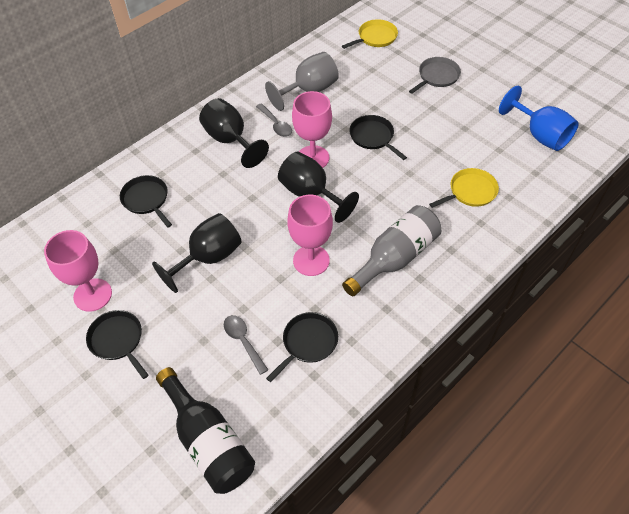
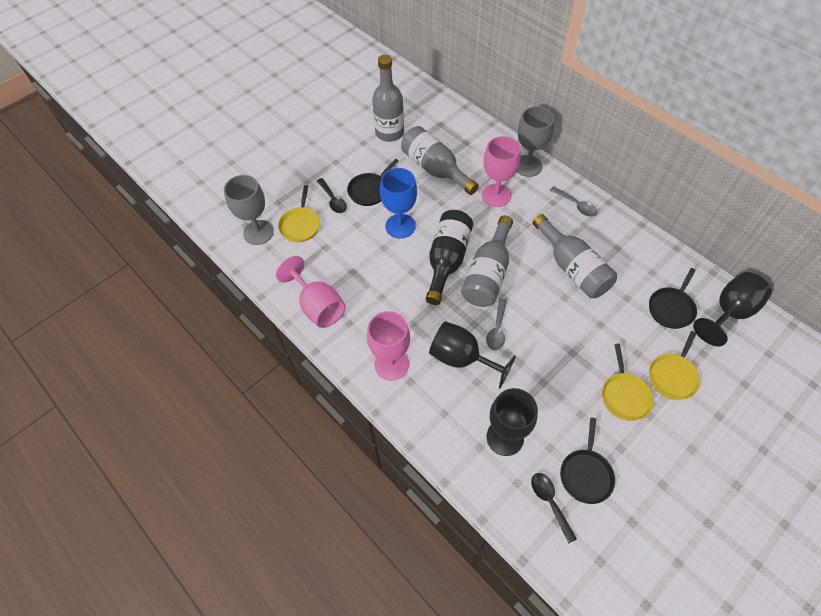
black pan: [86,310,149,379] [120,175,172,228] [266,312,338,382] [349,115,407,160] = 4 -> [347,159,399,206] [560,417,615,504] [649,268,697,329] = 3
black spoon: none = 0 -> [317,178,347,213] [531,473,577,543] = 2
grey bottle: [342,205,441,296] = 1 -> [372,55,404,142] [401,126,479,195] [461,215,513,307] [533,214,617,298] = 4
grey goblet: [265,52,339,111] = 1 -> [224,175,274,245] [517,106,554,177] = 2
grey pan: [409,57,461,94] = 1 -> none = 0
yellow pan: [342,19,398,49] [429,168,499,208] = 2 -> [278,185,320,242] [602,344,654,421] [649,331,700,400] = 3

